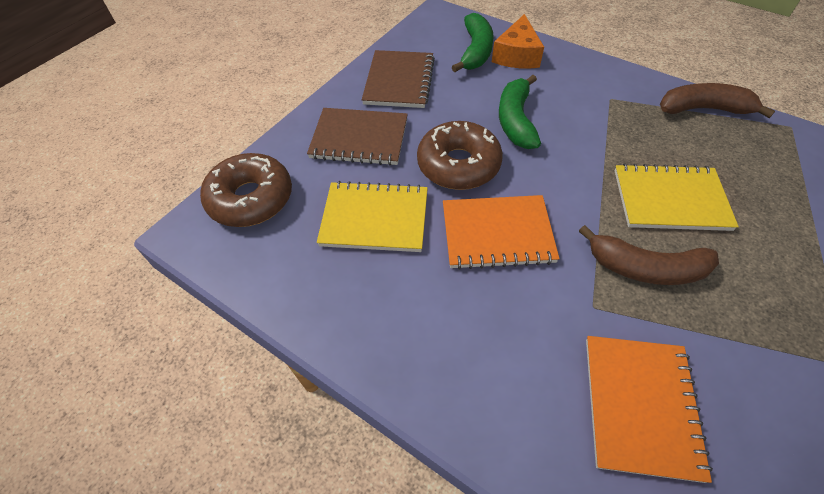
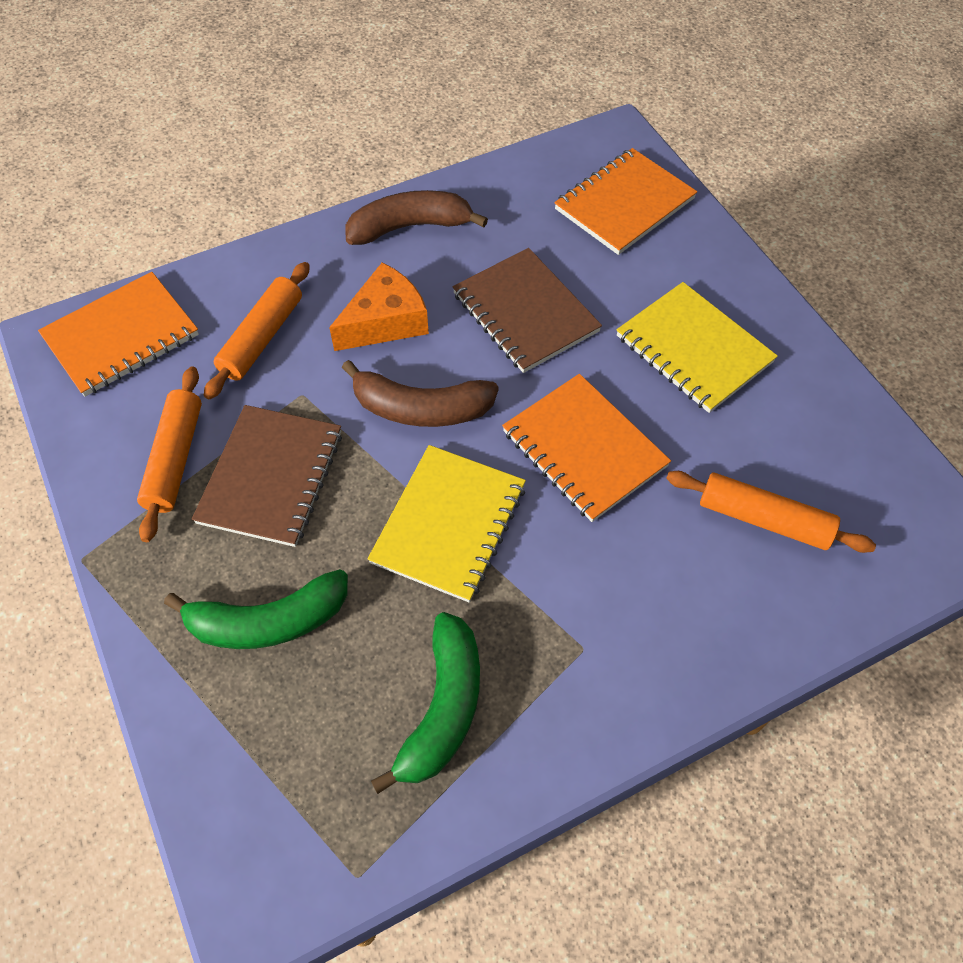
brown donut: [200,153,292,227] [417,121,503,190] = 2 -> none = 0
orange notebook: [443,195,560,270] [586,336,713,483] = 2 -> [38,272,199,397] [502,374,671,522] [554,148,697,255] = 3
orange rolling pin: none = 0 -> [137,366,202,542] [204,262,310,399] [666,471,876,553] = 3

